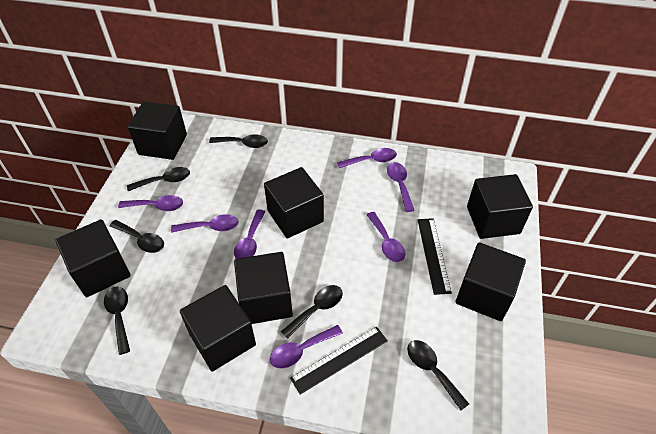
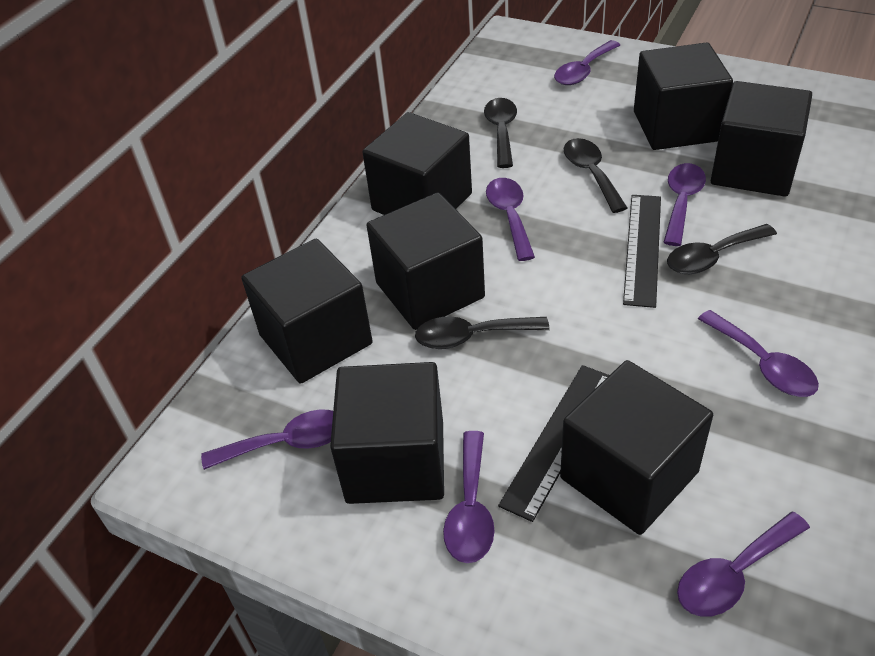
black spoon: [104,286,130,355] [110,220,164,253] [127,167,190,191] [209,134,268,148] [281,285,343,339] [407,340,469,411] = 6 -> [415,316,550,349] [484,98,517,168] [564,138,628,213] [667,224,777,274] = 4

